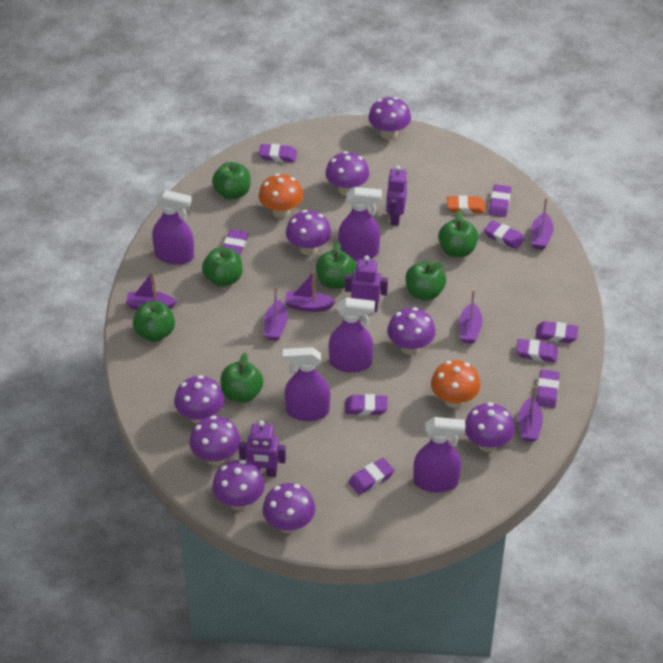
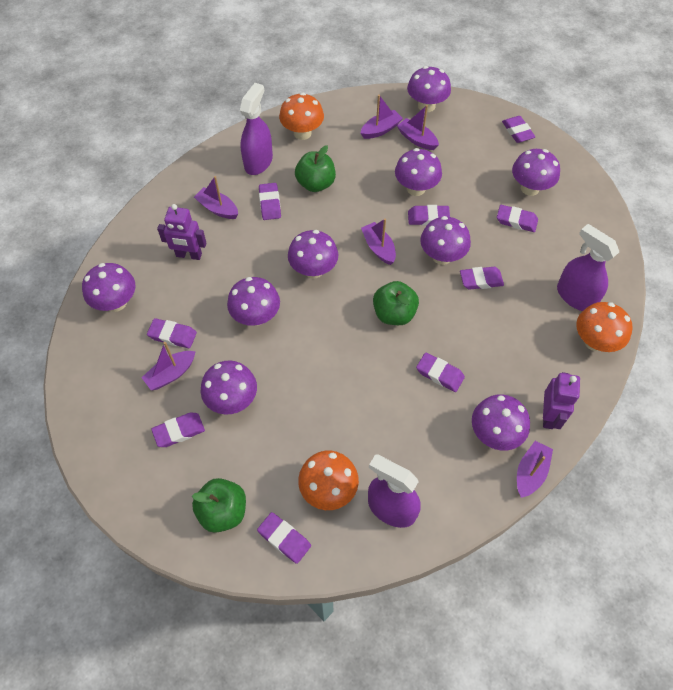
green apple: [133,301,175,342] [202,247,243,287] [212,162,251,200] [221,352,264,403] [316,241,356,289] [406,261,446,300] [438,210,478,257] = 7 -> [192,478,246,533] [295,146,336,192] [373,281,419,325] = 3
orange eraser: [447,195,485,214] = 1 -> none = 0
orange mushroom: [259,173,303,218] [431,360,480,408] = 2 -> [279,93,324,140] [298,451,359,510] [576,302,633,352] = 3
purple robot: [239,421,286,477] [345,256,388,312] [386,165,407,226] = 3 -> [157,204,206,260] [543,372,580,429] = 2
purple spray bottle: [152,190,194,265] [283,347,330,421] [329,297,375,373] [338,187,382,261] [413,417,465,493] = 5 -> [240,83,273,175] [368,454,420,528] [557,224,619,311] = 3

